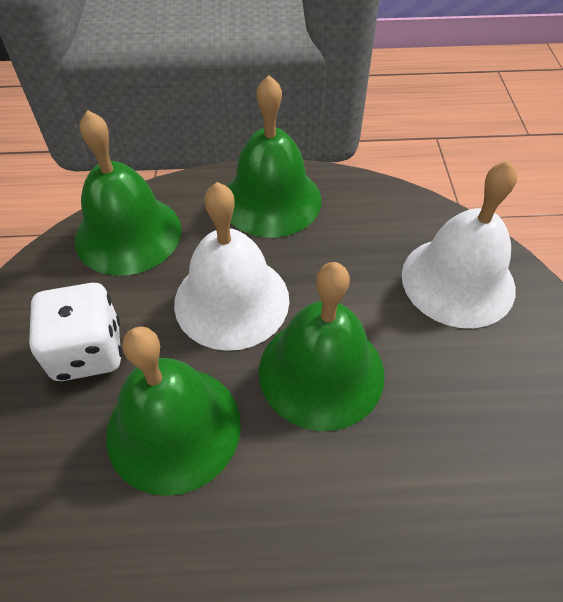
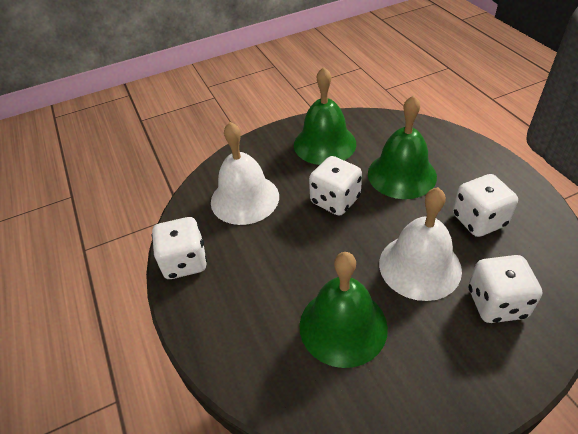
green bell: [75,110,181,276] [106,326,241,496] [227,75,321,238] [259,262,385,431] = 4 -> [294,67,356,165] [299,252,388,368] [368,95,437,199] = 3
white dice: [29,283,122,381] = 1 -> [152,217,207,279] [309,156,362,216] [453,174,518,237] [469,255,542,323] = 4

